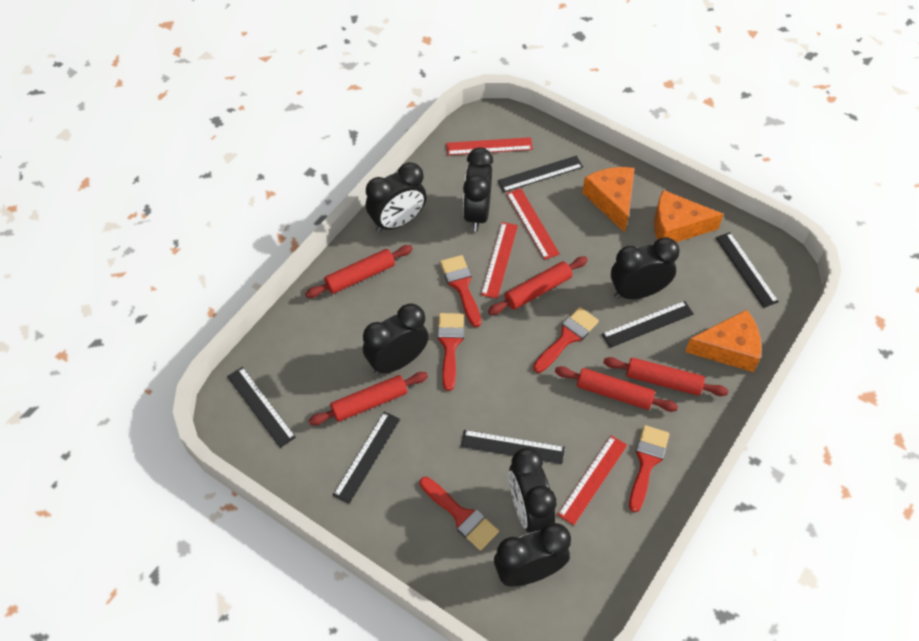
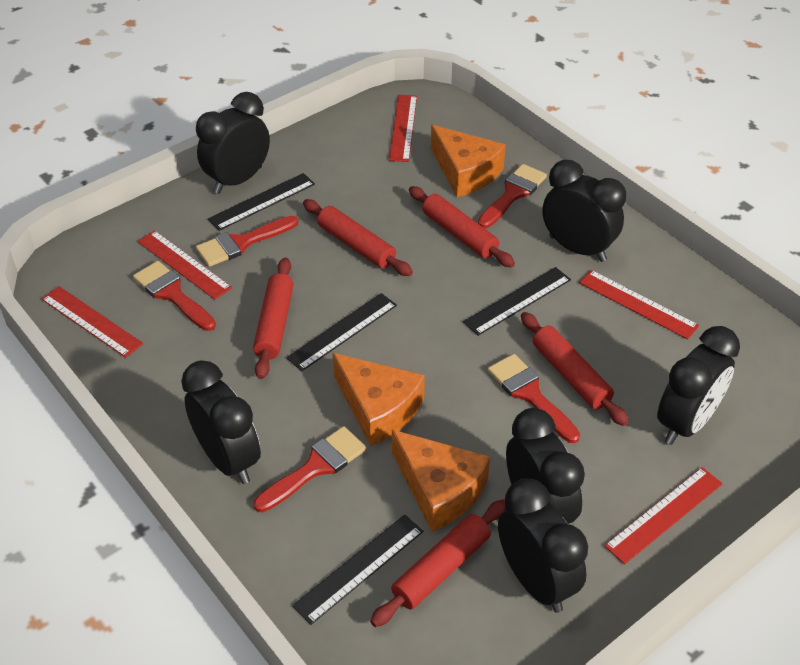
black ruler: [227,367,296,448] [333,411,400,504] [461,430,565,464] [497,156,583,192] [602,301,694,348] [716,232,779,308] = 6 -> [208,173,315,231] [286,293,397,371] [292,515,423,625] [463,267,571,336] = 4
red ruler: [446,137,533,155] [481,222,518,299] [506,188,560,260] [557,435,627,525] = 4 -> [41,286,143,358] [138,230,232,300] [389,95,417,162] [579,270,699,339] [604,467,723,564] = 5

